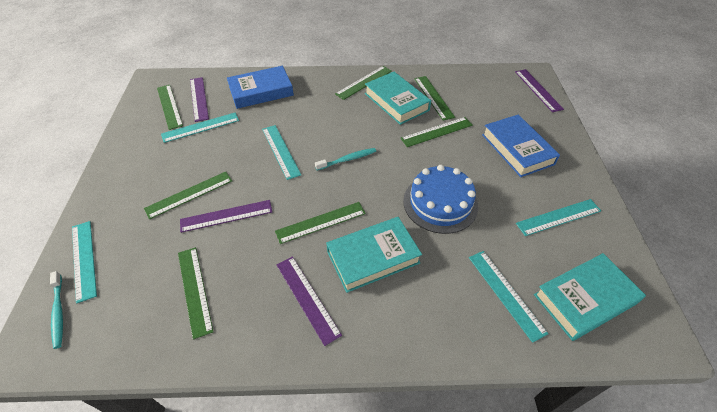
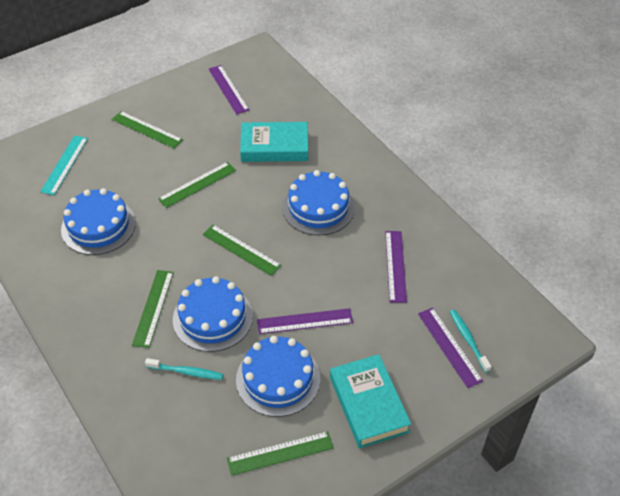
blue book: [227,66,294,109] [482,115,560,177] = 2 -> none = 0
blue cake: [403,165,478,234] = 1 -> [61,188,136,255] [173,276,253,352] [236,336,320,417] [282,170,355,236] = 4
green ruler: [144,172,232,219] [157,85,183,130] [178,247,214,340] [275,202,366,244] [335,66,392,100] [400,117,473,147] [414,76,455,121] = 7 -> [112,111,183,148] [132,270,174,348] [158,162,236,208] [203,225,282,276] [227,431,334,476] = 5
turquoise book: [326,217,422,293] [365,72,431,125] [534,253,646,341] = 3 -> [240,122,308,162] [330,354,411,448] = 2
turquoise ruler: [72,221,97,304] [161,112,239,143] [262,125,301,180] [469,251,548,343] [516,199,601,236] = 5 -> [40,136,88,195] = 1

